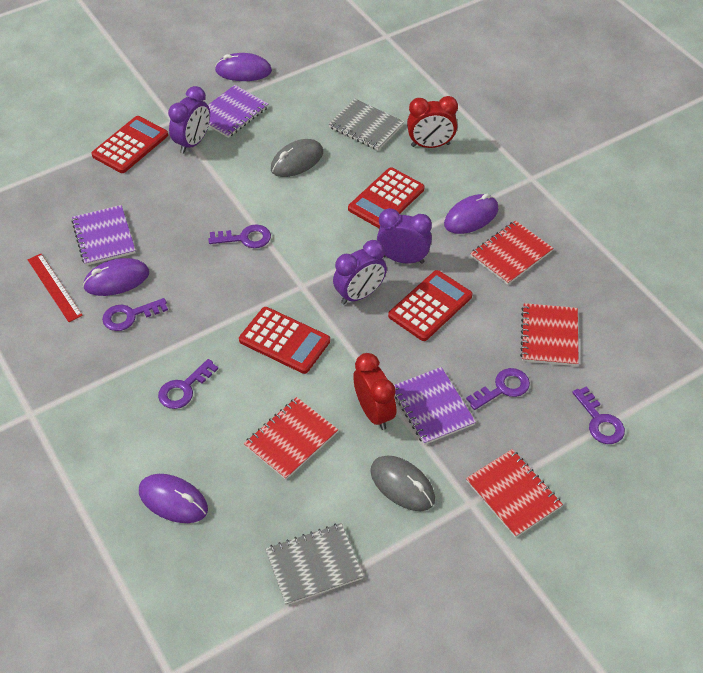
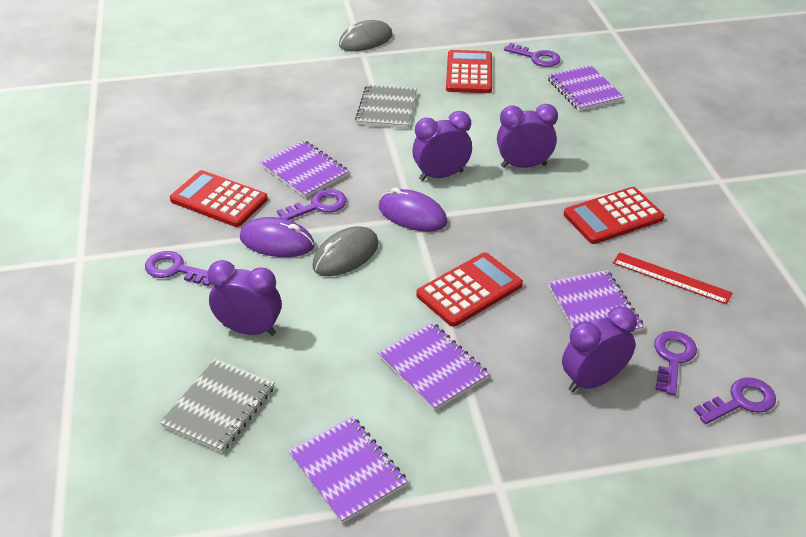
purple clock: [168,86,210,154] [333,240,387,304] [377,208,432,264] = 3 -> [207,260,281,336] [412,111,472,181] [497,104,558,168] [562,306,637,392] = 4
purple mouse: [83,258,149,296] [139,474,208,523] [215,53,272,81] [444,194,499,234] = 4 -> [240,217,315,257] [379,188,448,232] = 2
purple notebook: [72,205,136,266] [208,85,268,138] [394,367,476,445] = 3 -> [260,140,349,198] [288,416,408,524] [378,322,489,411] [547,65,624,111] [548,270,644,333] = 5
red clock: [353,353,396,430] [407,96,458,148] = 2 -> none = 0
red notebook: [244,397,338,480] [466,449,563,538] [470,221,553,285] [520,303,579,366] = 4 -> none = 0

